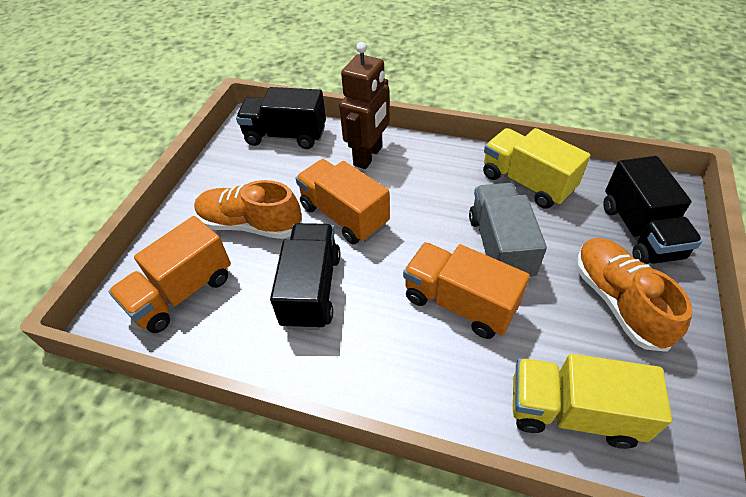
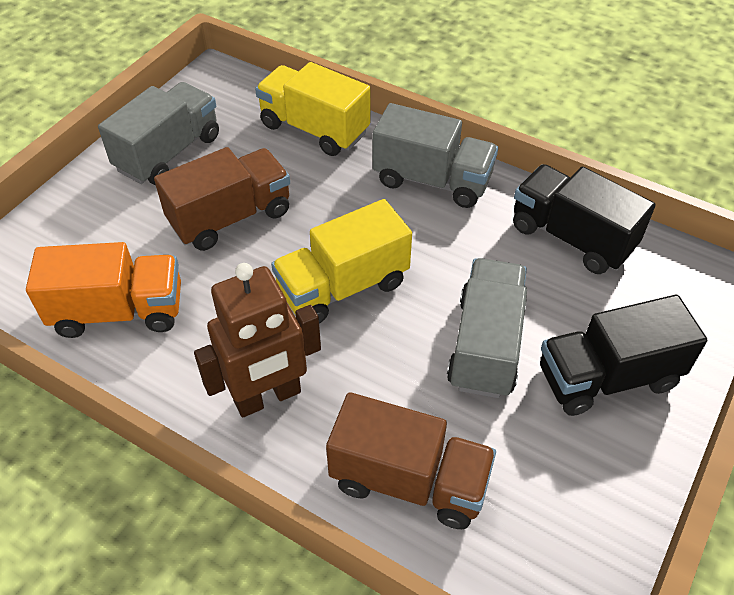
black truck: [236,87,326,149] [270,223,340,330] [603,156,702,264] = 3 -> [513,164,656,274] [540,295,707,416] = 2
brown truck: none = 0 -> [154,147,290,251] [326,392,496,529] = 2
grey truck: [469,183,547,277] = 1 -> [98,82,219,185] [372,103,498,208] [447,258,527,398] = 3
orange shoe: [194,180,302,239] [576,238,693,352] = 2 -> none = 0
orange truck: [108,216,231,333] [296,159,390,245] [403,242,530,339] = 3 -> [26,242,181,338] = 1

